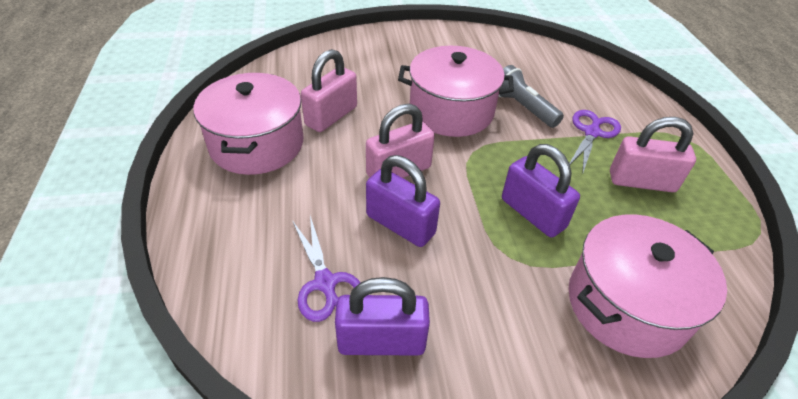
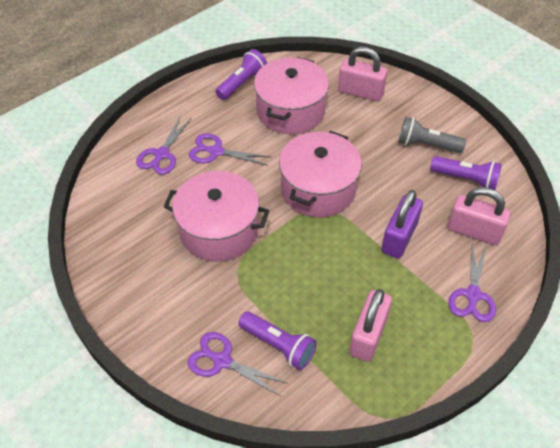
purple flashlight: none = 0 -> [215,49,267,100] [238,312,317,370] [430,156,502,190] = 3
purple padlock: [335,277,430,356] [366,155,440,247] [502,144,580,238] = 3 -> [381,190,423,259] = 1
purple scissors: [292,216,360,322] [570,110,621,175] = 2 -> [136,116,191,175] [188,332,287,396] [189,133,270,166] [448,243,496,322] = 4

